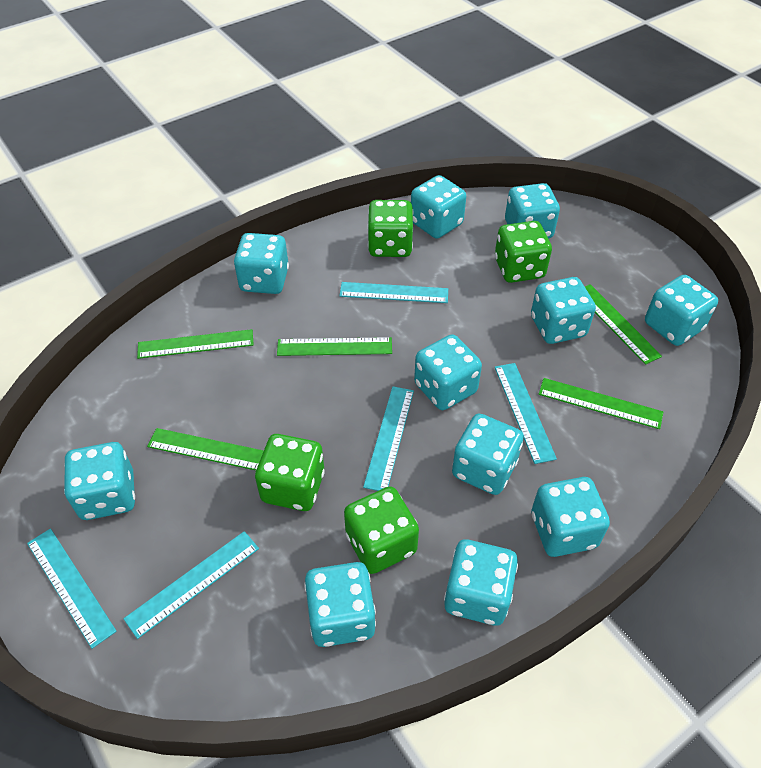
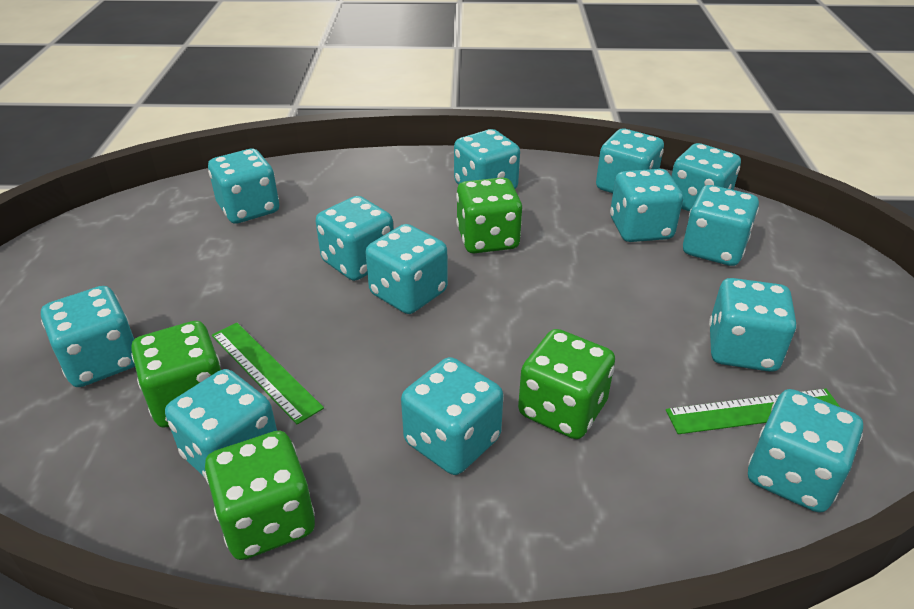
green ruler: [137,329,254,359] [147,428,264,470] [277,337,392,356] [538,378,663,429] [585,284,662,365] = 5 -> [212,323,324,425] [666,389,841,434] = 2
turquoise dice: [64,442,135,520] [234,233,289,294] [304,562,376,647] [411,175,466,239] [414,335,482,410] [444,539,518,626] [452,414,524,495] [505,183,560,239] [531,277,596,344] [531,477,610,557] [645,275,718,346] = 11 -> [41,286,135,387] [165,369,277,479] [208,149,279,224] [316,196,394,281] [365,224,448,314] [401,357,503,475] [454,129,520,189] [596,129,664,193] [610,169,683,242] [671,143,741,212] [683,185,759,266] [709,278,796,372] [748,389,863,513] = 13
turquoise ruler: [27,529,117,649] [123,531,259,639] [339,282,448,303] [363,386,414,491] [495,363,557,464] = 5 -> none = 0

